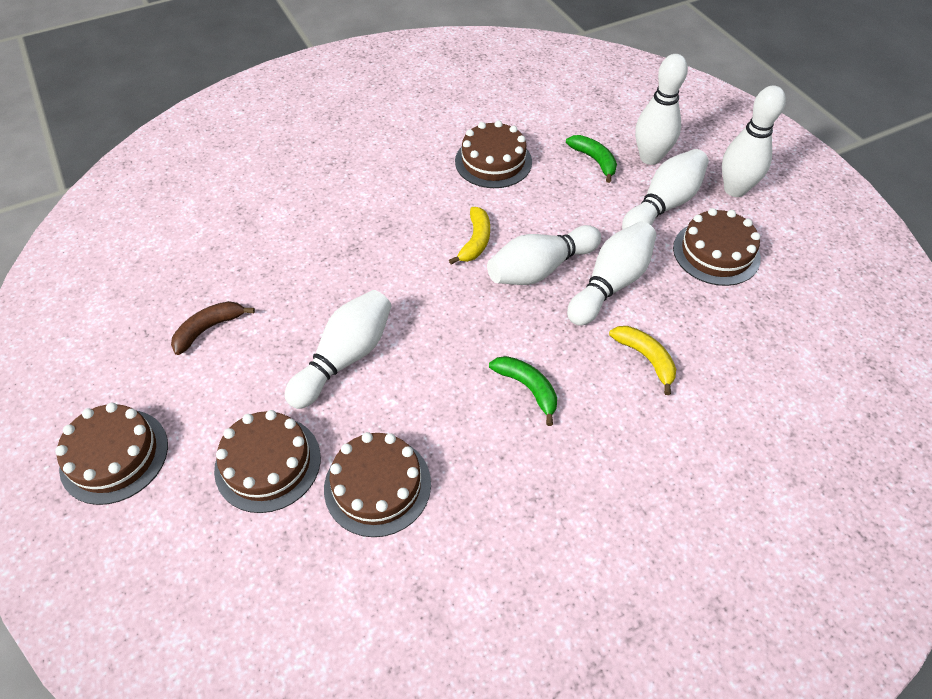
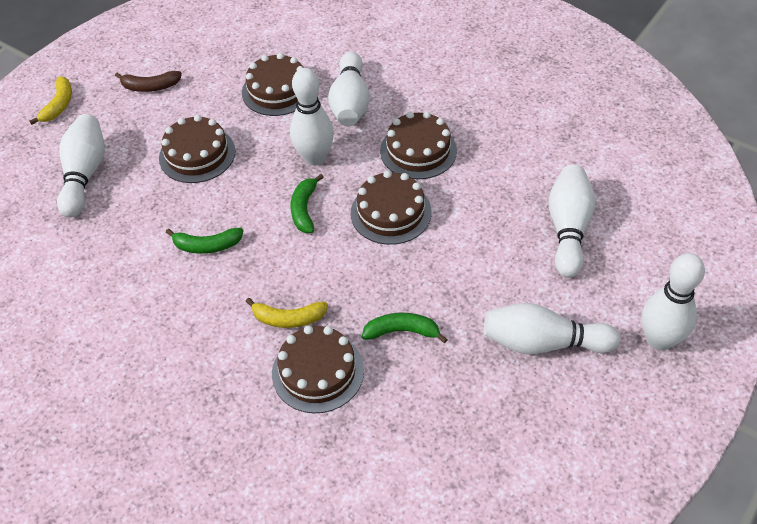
green banana: [489,356,557,426] [566,135,617,183] = 2 -> [166,228,243,254] [291,174,324,233] [362,313,448,343] = 3

